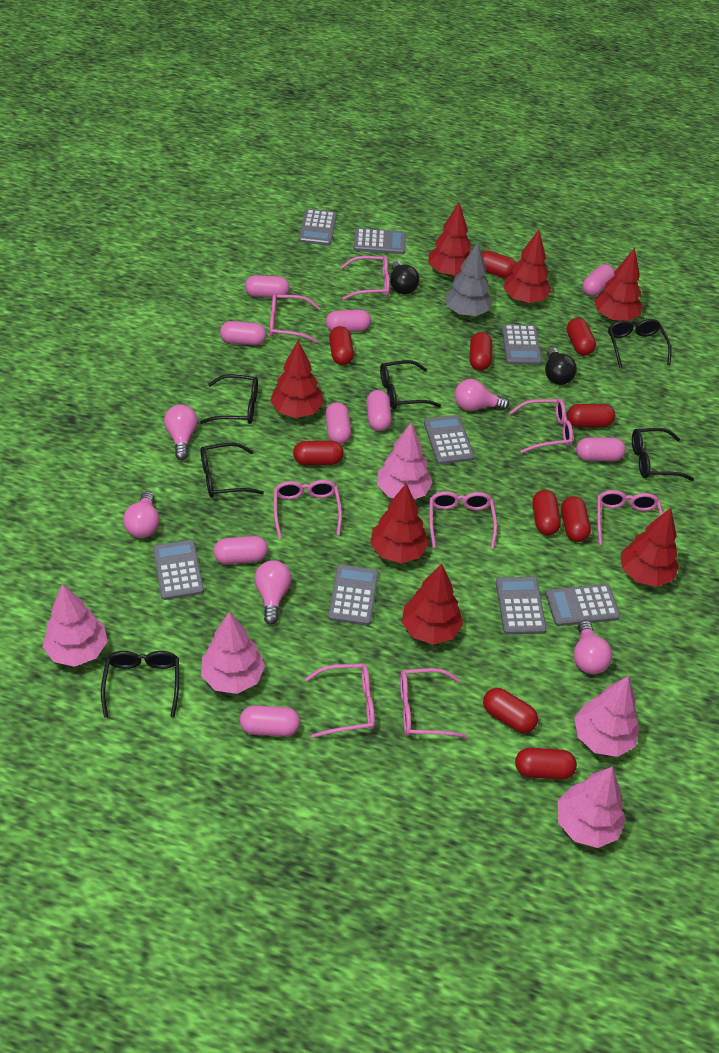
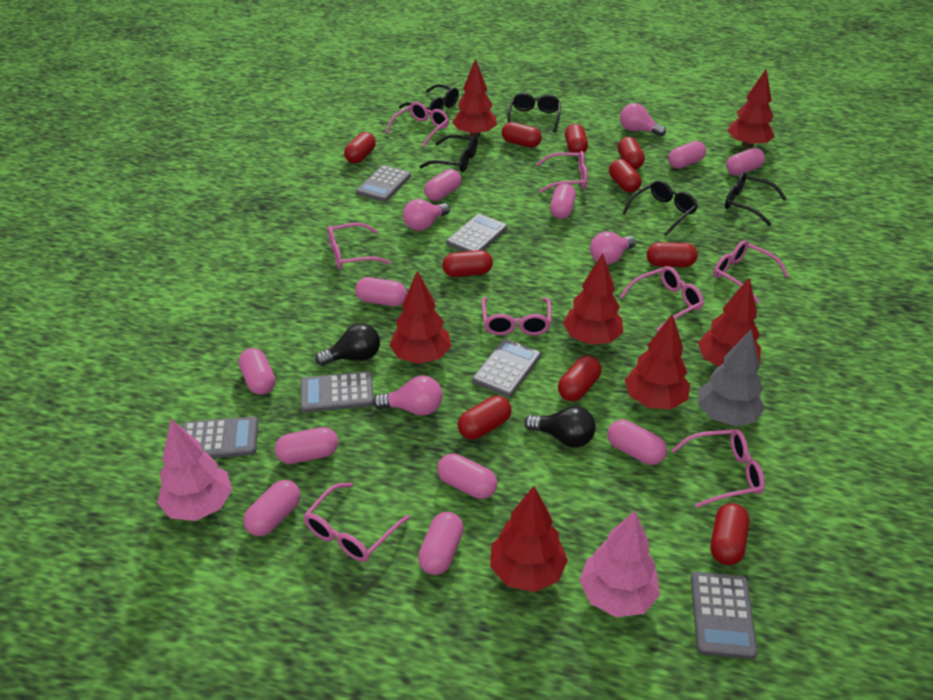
black glasses: [101,651,179,718] [200,374,258,424] [201,443,264,498] [380,360,441,409] [608,319,672,368] [632,428,694,481] = 6 -> [399,84,459,115] [419,135,478,172] [507,93,561,133] [623,180,698,236] [725,172,787,226] = 5
grey calculator: [153,540,204,600] [299,209,337,245] [328,565,378,625] [353,228,406,254] [424,415,474,464] [496,577,547,634] [502,324,542,365] [546,584,620,626] = 8 -> [182,416,258,458] [301,371,374,412] [356,165,411,202] [446,214,507,252] [472,339,541,397] [691,572,758,659] = 6
pink capsule: [213,536,268,564] [220,321,266,345] [240,705,300,737] [245,275,290,298] [325,402,351,444] [326,309,371,332] [367,390,392,431] [576,437,626,461] [582,264,615,296] = 9 -> [238,348,275,395] [244,480,301,536] [275,427,338,464] [355,277,407,306] [418,512,464,575] [424,169,461,201] [437,454,497,499] [550,183,576,219] [607,420,667,465] [668,141,706,169] [726,148,765,176] = 11
pink light bulb: [123,491,160,538] [164,405,198,460] [254,560,291,625] [455,379,509,411] [573,620,612,674] = 5 -> [373,375,443,416] [403,199,450,231] [590,231,636,265] [620,103,666,136] = 4
pink tree: [43,584,108,667] [201,612,265,694] [377,423,433,499] [558,766,626,848] [574,676,640,757] = 5 -> [157,419,232,521] [579,511,660,617] = 2

